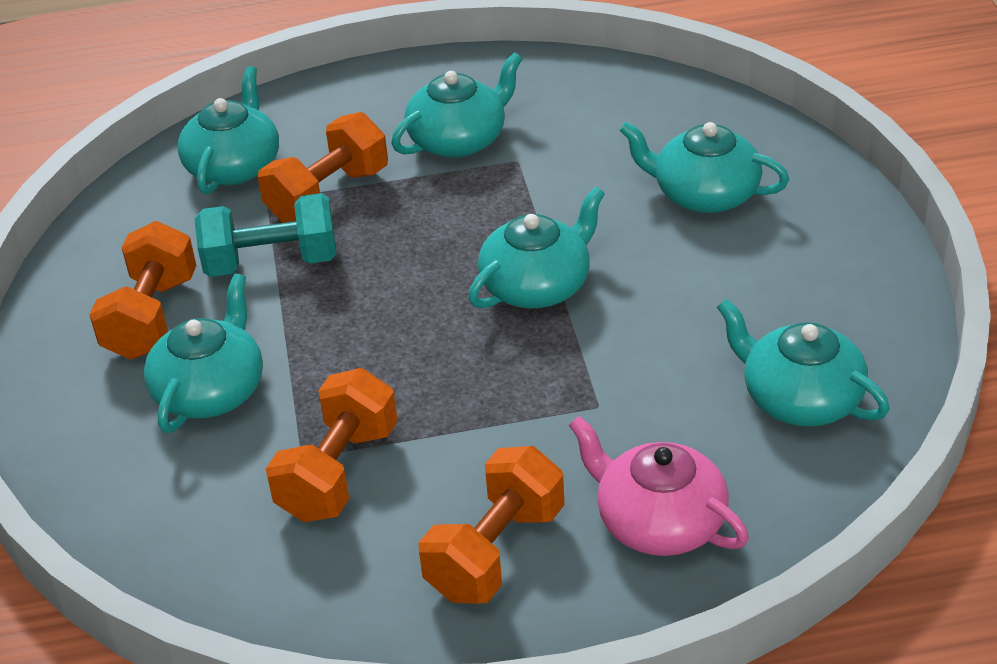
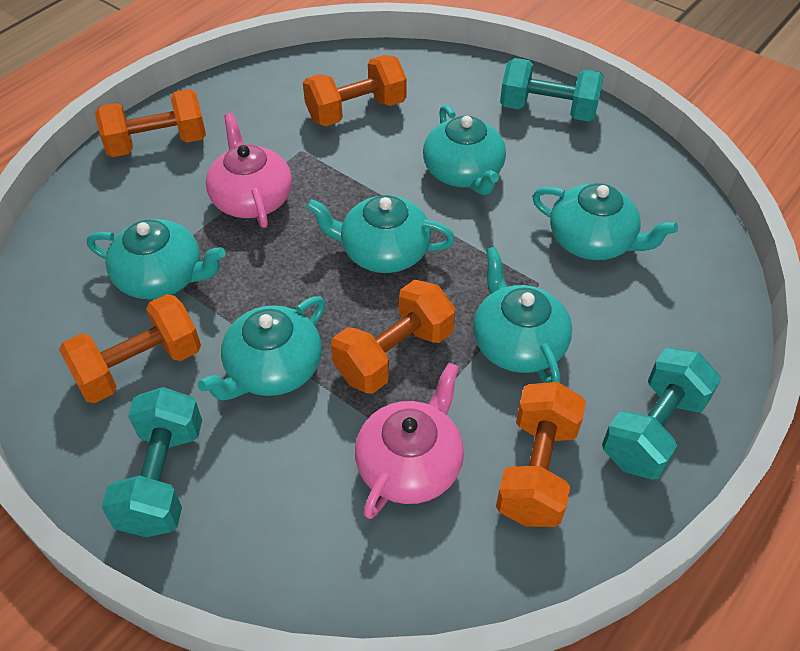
orange dumbbell: [89,221,197,360] [258,112,388,223] [266,368,398,522] [418,446,565,604] = 4 -> [59,294,201,403] [95,89,206,157] [303,55,407,126] [331,280,455,394] [496,382,586,527] = 5
pink teapot: [569,416,749,556] = 1 -> [206,113,292,228] [355,362,464,519] = 2
turquoise dumbbell: [195,193,336,277] = 1 -> [101,387,202,537] [500,58,604,122] [602,348,721,480] = 3

